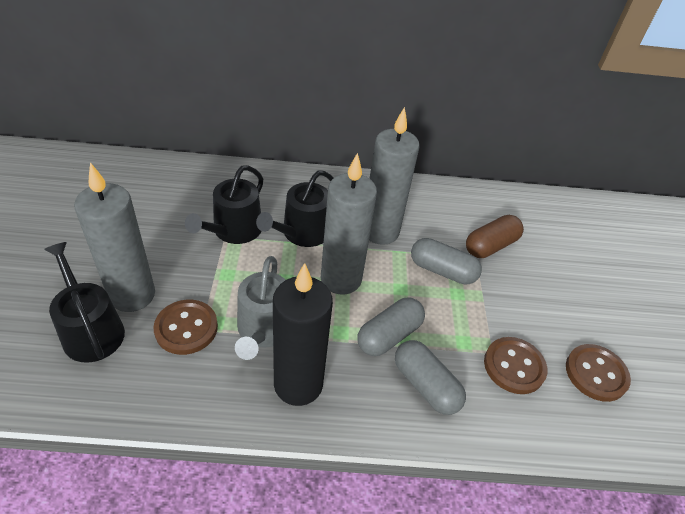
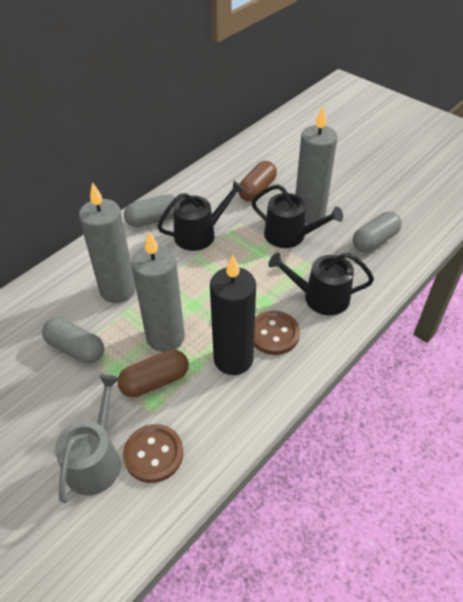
brown button: [153,300,218,355] [484,337,547,394] [566,344,631,402] = 3 -> [123,424,183,483] [254,310,300,355] = 2
brown capsule: [466,215,524,258] = 1 -> [117,349,189,397] [238,161,277,201] = 2

